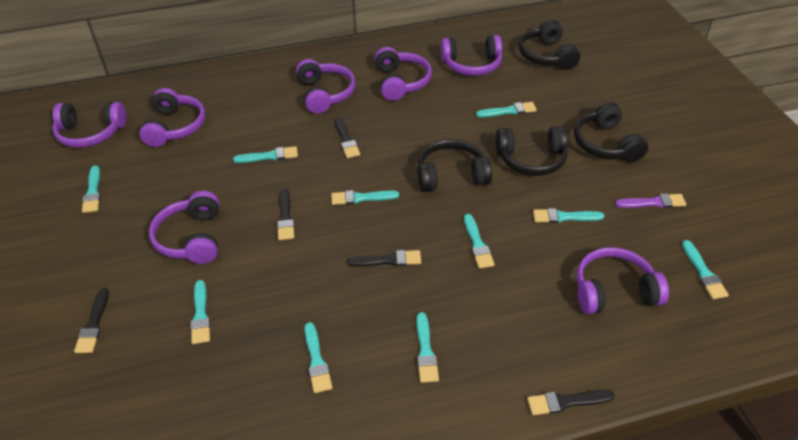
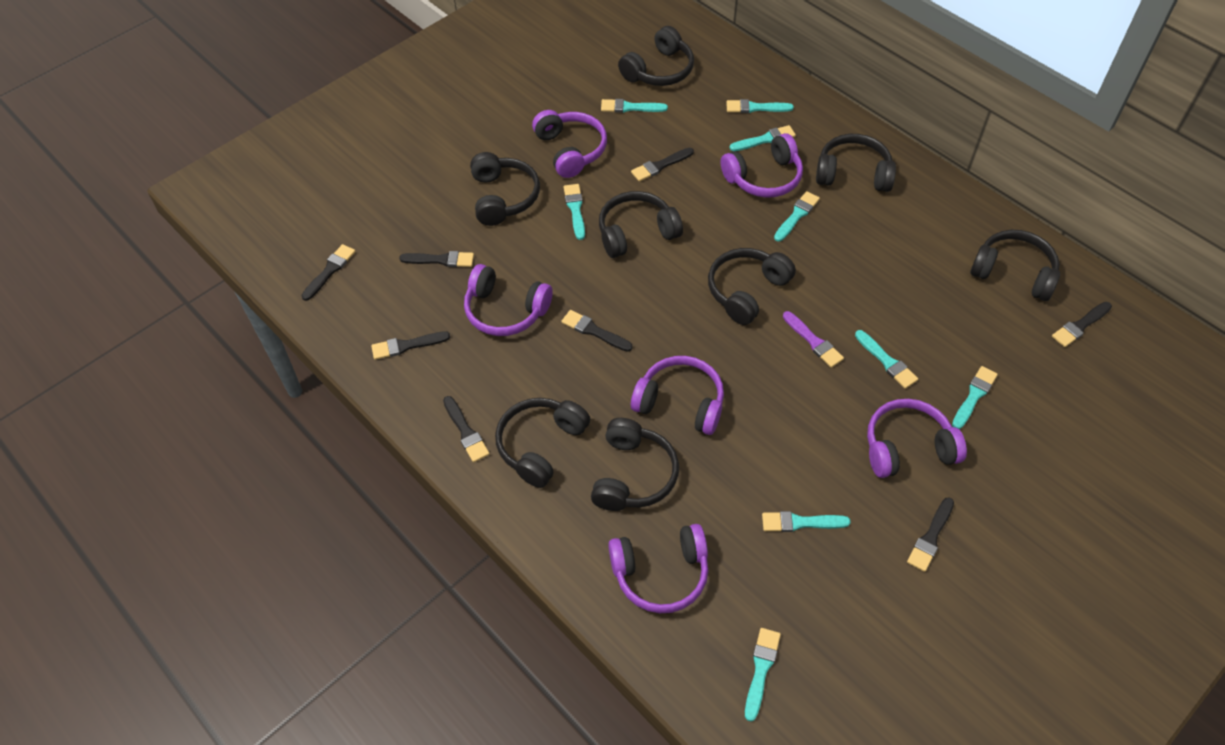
black brush: [74,288,109,353] [277,189,294,240] [334,117,360,158] [347,250,421,267] [527,390,615,415] = 5 -> [301,244,355,301] [371,331,450,360] [399,251,474,267] [443,396,489,462] [561,310,633,352] [631,148,694,181] [907,497,954,572] [1052,302,1112,347] = 8
black headphones: [418,139,492,192] [496,126,568,176] [519,20,580,70] [574,102,648,163] = 4 -> [470,152,540,226] [495,398,590,488] [591,418,679,511] [599,191,683,258] [618,26,694,86] [708,248,796,325] [816,134,896,192] [970,230,1060,301] = 8
purple headphones: [53,102,126,148] [139,88,206,147] [149,191,219,264] [296,59,356,114] [374,47,432,101] [441,35,502,76] [576,247,669,314] = 7 -> [464,264,553,336] [532,110,607,178] [608,524,708,613] [631,356,724,435] [721,133,803,198] [867,399,967,478] = 6
turquoise brush: [82,166,100,213] [190,280,210,344] [233,146,298,163] [304,322,332,393] [331,190,399,205] [417,312,439,383] [464,214,495,269] [476,102,537,117] [533,208,604,223] [682,240,729,299] = 10 -> [564,184,585,240] [601,99,668,113] [726,99,794,113] [729,125,796,151] [745,628,781,722] [762,511,851,532] [774,191,820,242] [855,330,918,389] [952,366,998,429] = 9

